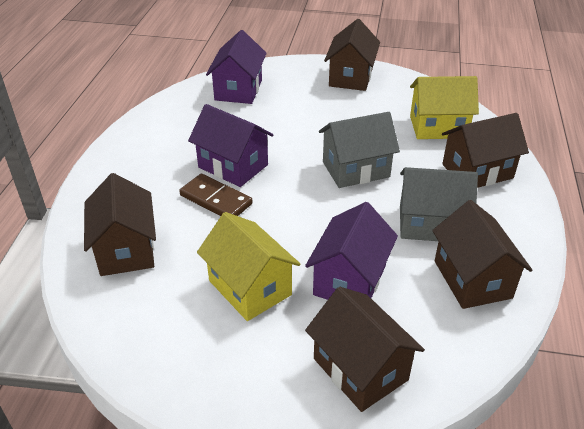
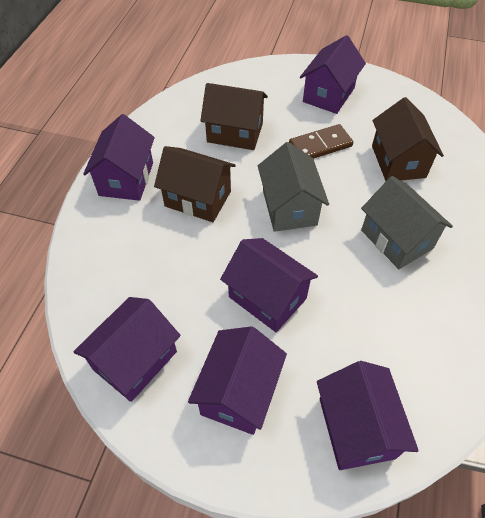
brown house: [84,173,156,276] [305,287,425,412] [324,19,380,91] [432,200,532,309] [442,113,529,188] = 5 -> [154,146,236,222] [200,83,268,150] [372,97,444,181] = 3
purple house: [188,104,273,187] [206,30,267,104] [305,202,398,300] = 3 -> [73,297,181,402] [83,114,155,201] [188,326,287,435] [220,238,318,332] [300,35,366,114] [317,361,419,470] = 6
yellow house: [197,212,301,321] [410,76,479,139] = 2 -> none = 0

